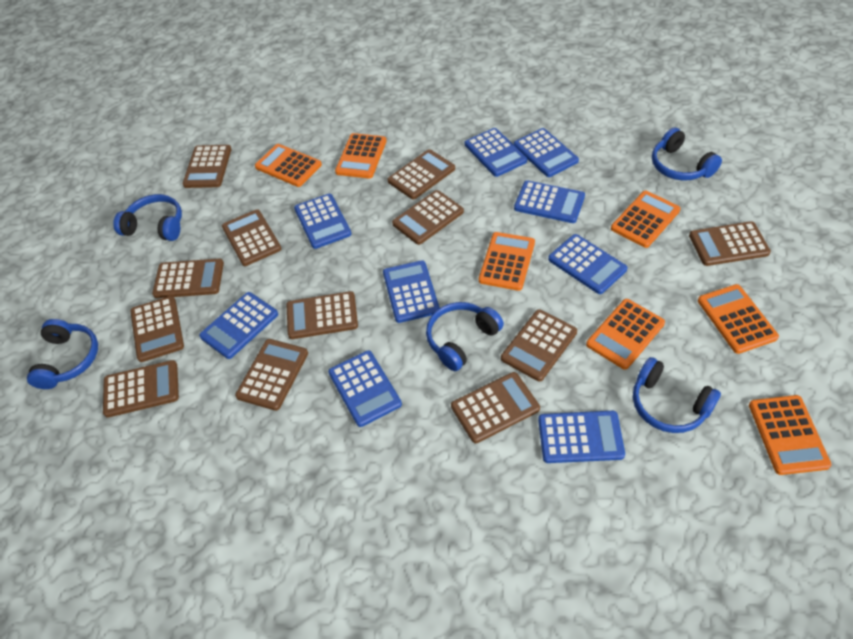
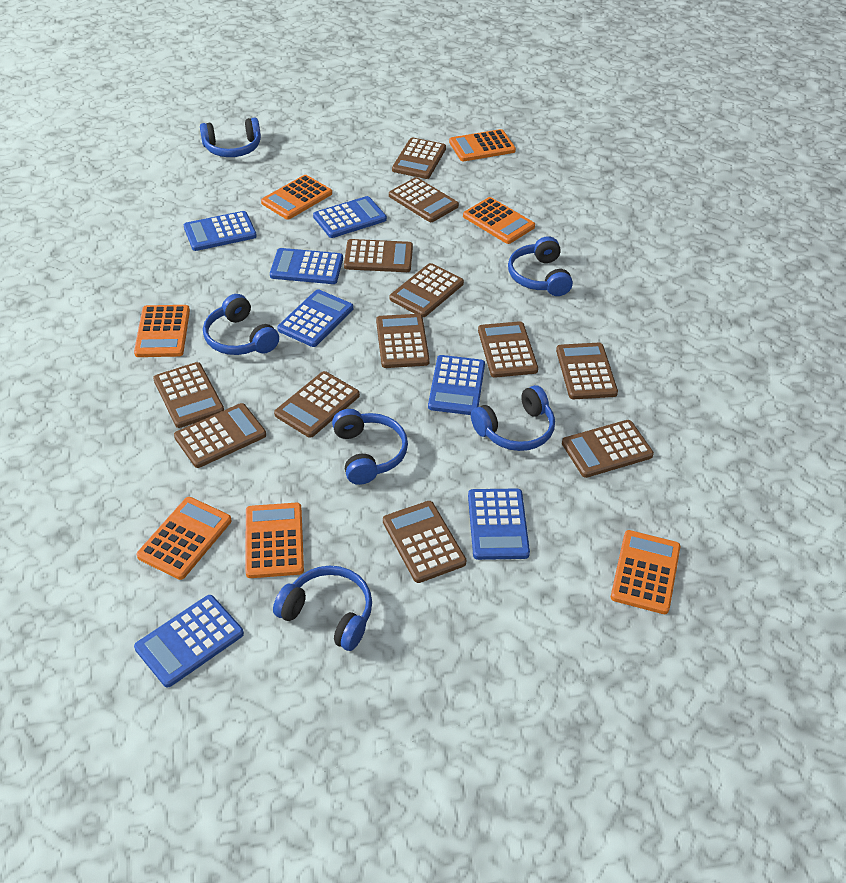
blue calculator: [199,292,278,359] [294,194,351,249] [328,351,402,427] [383,260,440,323] [465,128,527,177] [514,128,579,177] [514,181,585,223] [538,411,625,463] [548,234,627,294] = 9 -> [134,595,244,688] [184,211,257,251] [270,248,343,284] [277,289,353,347] [313,196,387,238] [428,355,485,415] [468,489,530,560] = 7
blue headphones: [27,319,98,389] [113,194,182,241] [426,302,504,371] [633,357,721,433] [652,128,722,181] = 5 -> [200,118,261,157] [203,294,279,355] [273,565,372,651] [332,409,408,485] [471,385,555,451] [508,236,573,296] = 6

